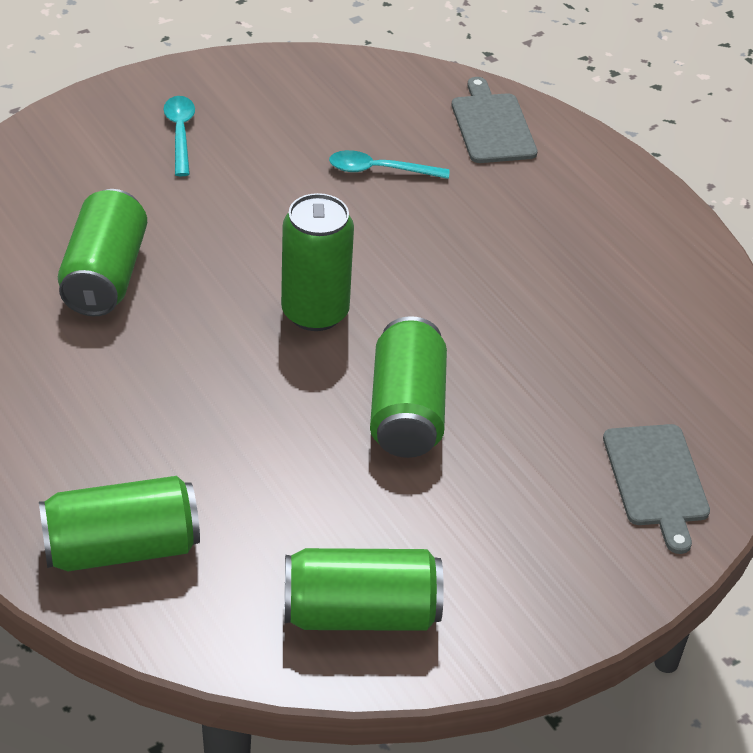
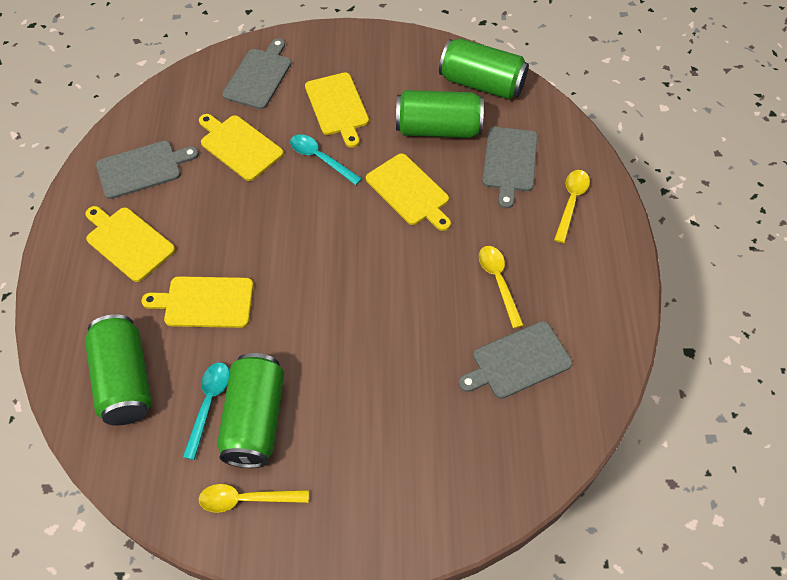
green can: [39,476,200,571] [58,189,147,316] [281,193,354,331] [285,548,444,631] [370,316,447,458] = 5 -> [85,314,152,425] [217,353,284,468] [396,90,484,138] [439,39,529,99] = 4
grey cutting board: [452,77,538,163] [603,424,710,554] = 2 -> [96,141,199,199] [222,38,291,109] [459,321,572,399] [482,127,538,209] = 4
yellow cutting board: none = 0 -> [85,206,175,282] [141,276,253,328] [199,114,284,181] [305,72,369,148] [366,153,451,231] = 5
yellow spoon: none = 0 -> [199,484,309,513] [479,246,524,328] [554,170,590,243] = 3

